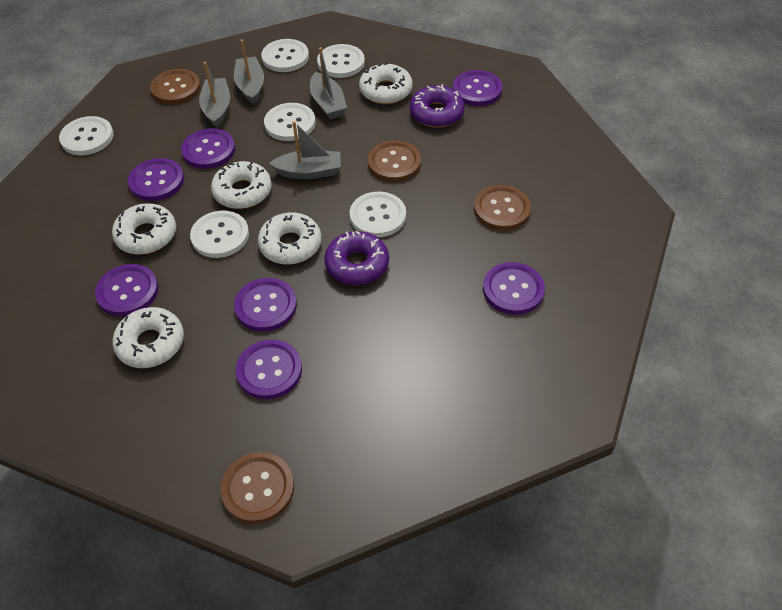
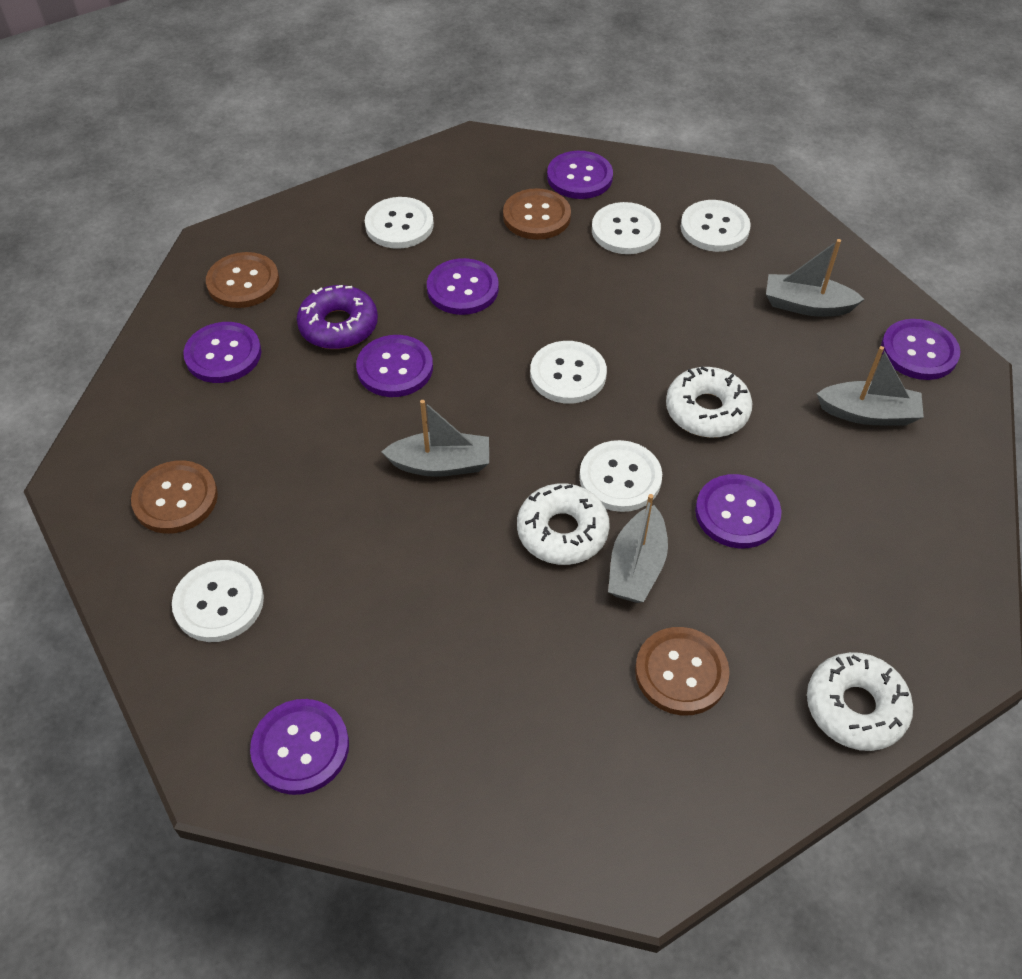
purple donut: [324,231,389,285] [410,84,465,127] = 2 -> [297,285,378,349] = 1
white donut: [112,203,176,255] [112,307,184,368] [211,161,272,209] [258,213,322,264] [359,63,413,104] = 5 -> [517,483,610,565] [666,367,752,438] [807,652,913,751] = 3

